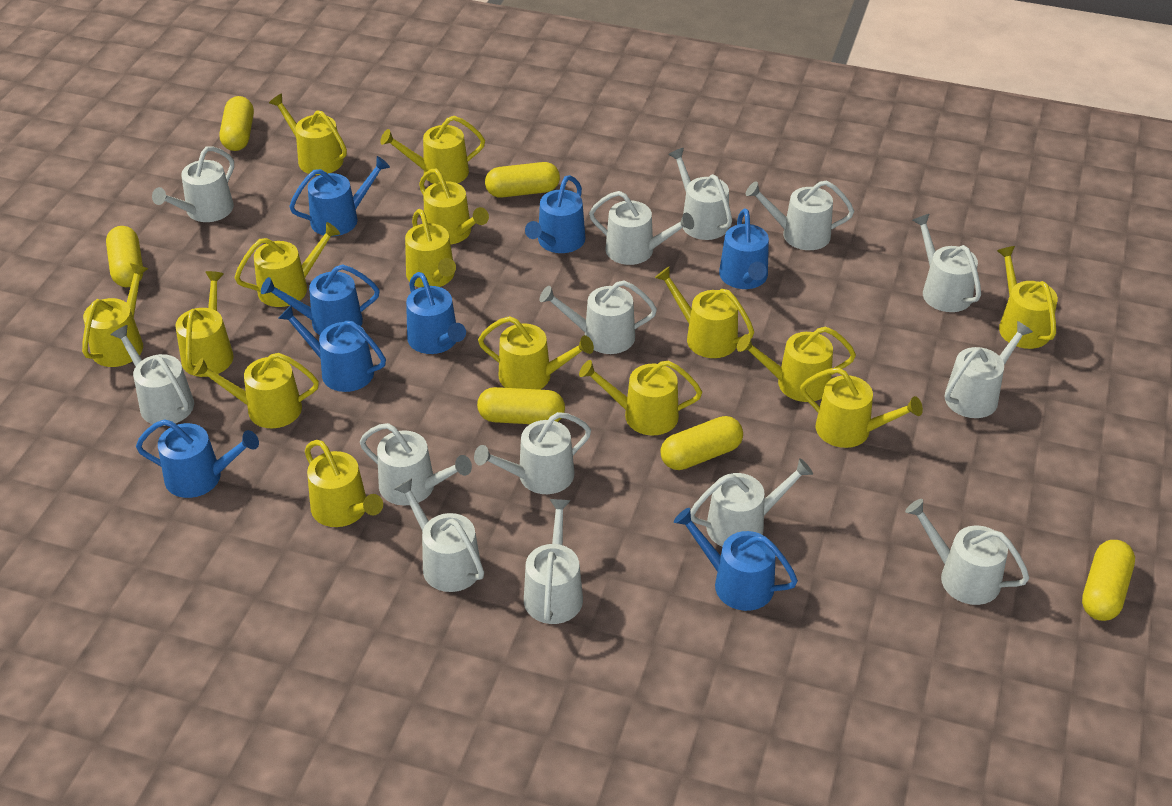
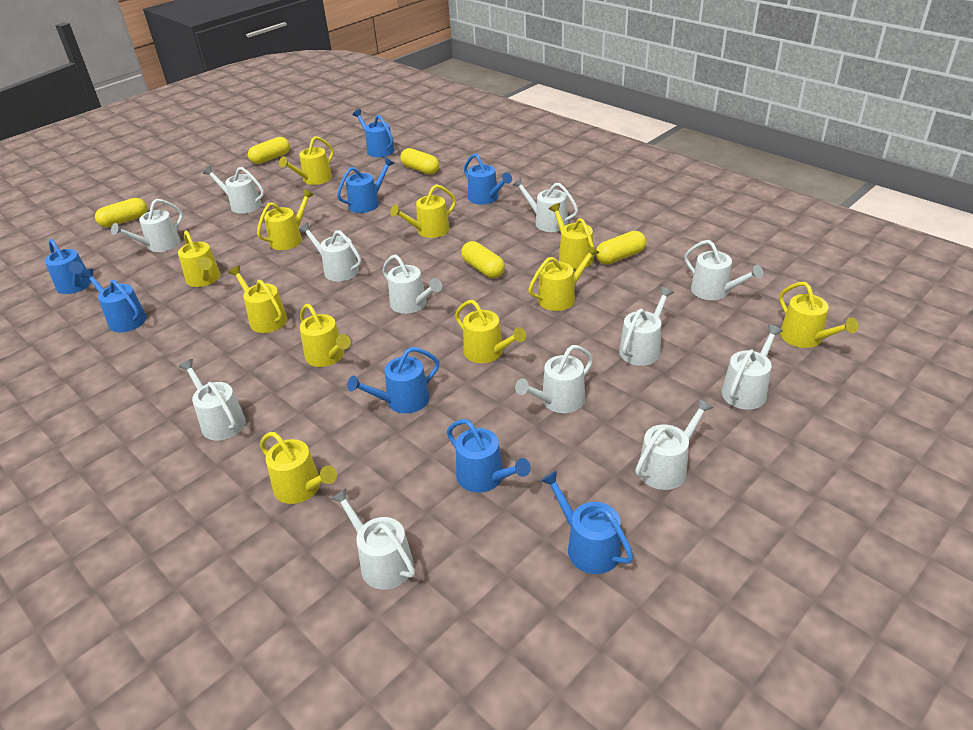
white watering can: [111,325,194,426] [152,146,234,222] [360,423,472,505] [394,478,484,592] [474,412,591,494] [524,499,583,624] [539,280,657,354] [589,191,694,265] [668,148,732,240] [690,458,813,547] [746,181,854,250] [905,499,1029,605] [913,214,981,312] [945,321,1033,418] = 14 -> [111,199,183,252] [179,359,246,441] [203,166,264,214] [299,222,361,281] [331,488,415,590] [382,254,442,314] [512,178,578,232] [515,345,593,413] [619,287,674,366] [635,398,713,490] [685,240,763,300] [722,324,783,409] = 12
yellow capsule: [106,226,143,287] [220,96,254,151] [477,387,565,424] [485,162,560,198] [660,416,743,470] [1082,540,1135,621] = 6 -> [95,198,147,227] [248,137,290,164] [400,148,439,175] [461,241,505,278] [595,231,646,264] = 5
yellow watering can: [82,263,148,367] [175,271,234,377] [193,353,319,428] [234,222,340,307] [269,94,347,175] [305,440,383,527] [380,116,485,184] [405,209,456,287] [419,169,489,244] [478,316,594,390] [579,360,702,435] [655,266,754,358] [737,326,856,402] [800,367,923,448] [997,246,1058,349] = 15 -> [178,231,221,287] [228,266,287,333] [257,189,314,250] [260,432,337,504] [279,136,334,185] [300,304,351,367] [390,184,456,238] [455,300,526,363] [528,245,599,311] [549,203,595,269] [779,282,858,348] = 11

